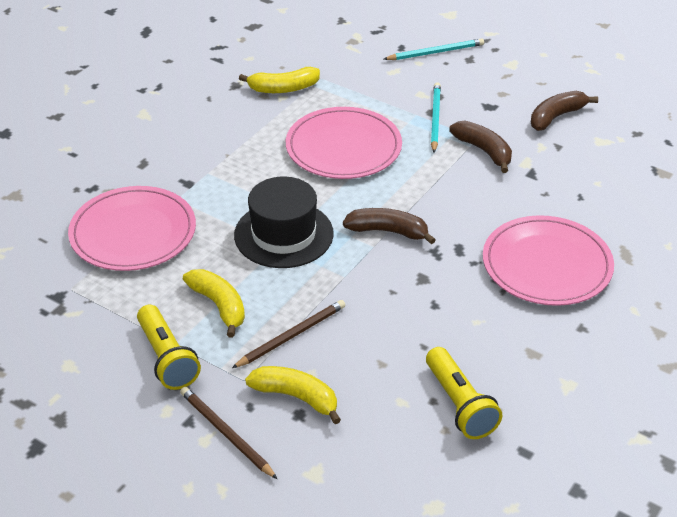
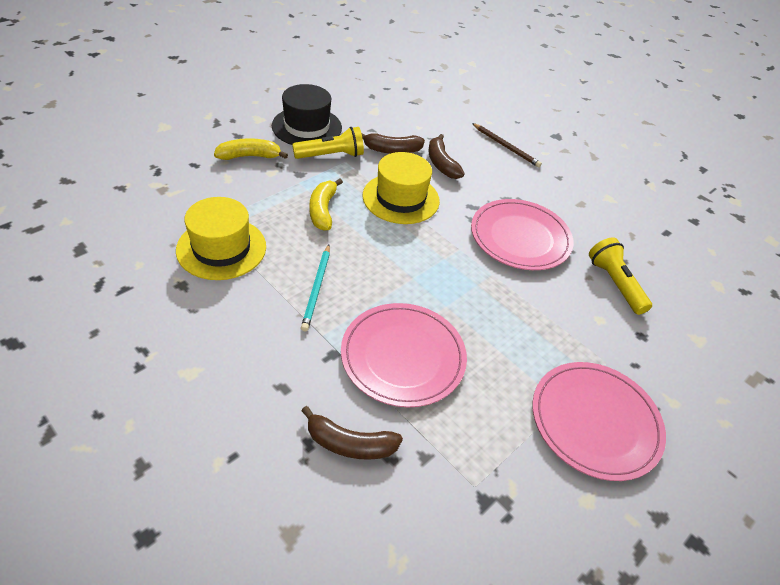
brown pencil: [180,387,277,479] [232,300,345,368] = 2 -> [472,123,542,167] = 1
turquoise pencil: [384,38,484,60] [431,82,441,152] = 2 -> [301,245,330,331] = 1
yellow banana: [183,269,245,338] [239,67,320,93] [245,366,341,424] = 3 -> [214,138,288,160] [310,179,343,231] = 2
yellow hat: none = 0 -> [176,197,266,280] [362,152,440,224] = 2

